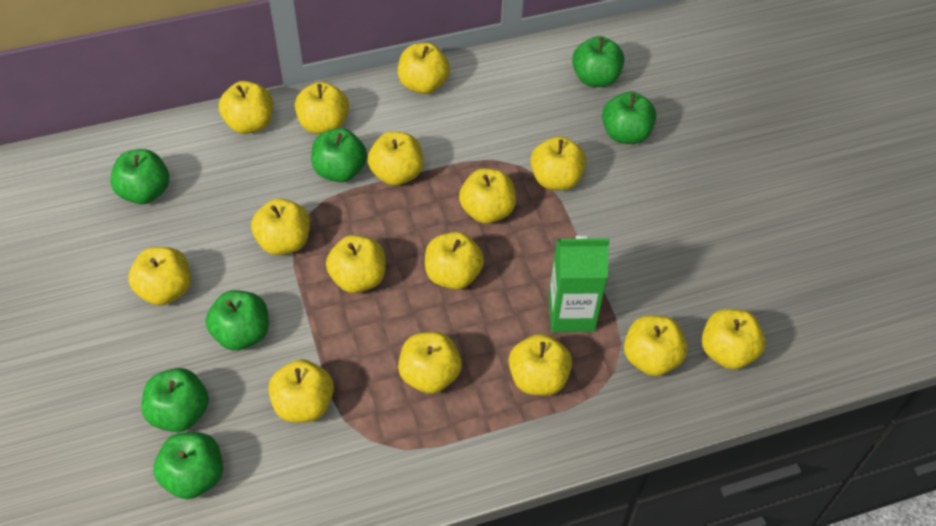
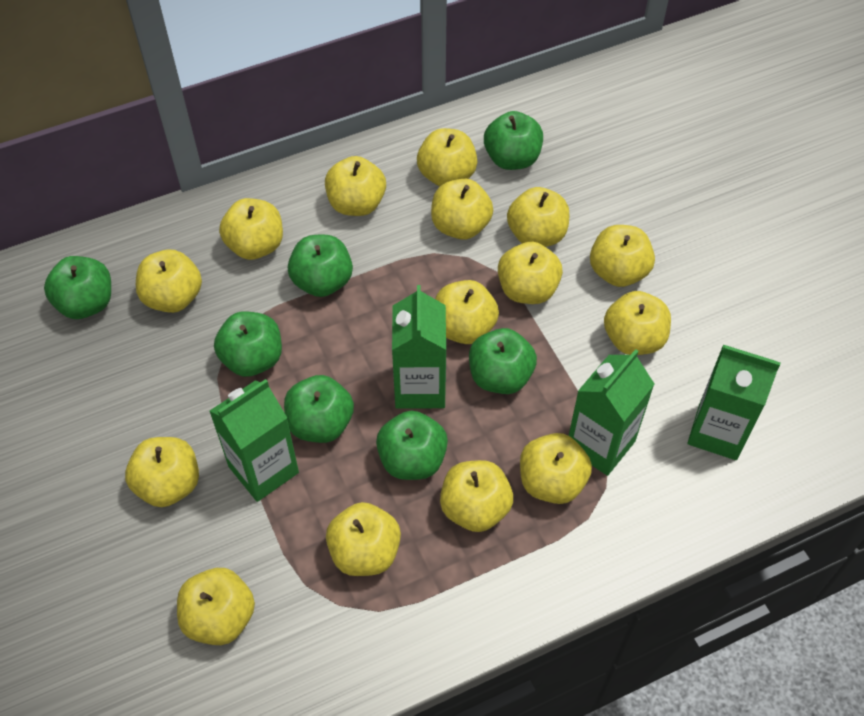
green carton: [548,235,610,332] = 1 -> [209,379,299,502] [392,285,446,409] [569,349,654,476] [688,345,781,460] = 4

